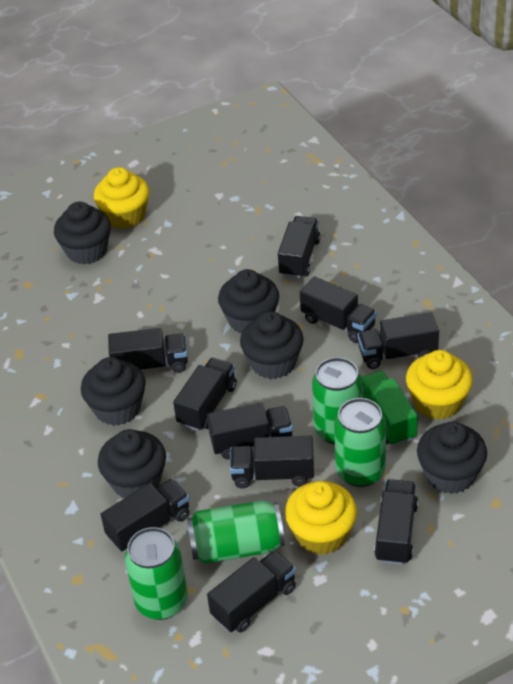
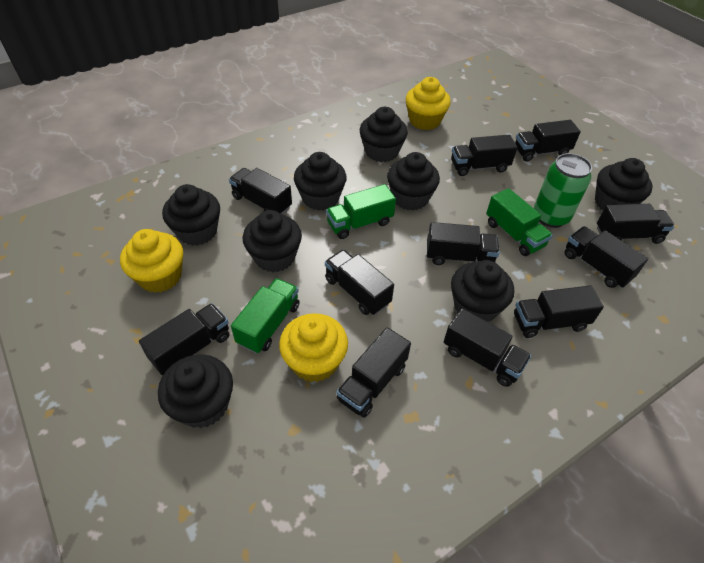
black cupcake: [54,202,111,264] [81,357,146,426] [98,429,166,498] [218,269,279,333] [240,312,304,379] [417,422,487,494] = 6 -> [158,354,233,428] [162,184,220,246] [243,210,302,272] [294,152,347,211] [360,107,408,162] [387,152,440,211] [451,260,514,322] [595,158,653,210] = 8
black truck: [101,479,190,552] [108,328,188,373] [173,358,237,431] [207,403,293,459] [207,550,296,633] [230,436,314,488] [278,216,321,279] [300,276,377,343] [358,312,439,369] [374,479,418,565] = 10 -> [139,303,229,375] [229,168,292,214] [325,250,394,315] [337,327,411,418] [427,222,500,265] [444,308,531,387] [451,135,517,176] [514,285,604,338] [515,120,581,162] [564,226,648,288] [597,204,675,244] = 11
green can: [125,527,188,620] [187,500,285,564] [312,357,362,445] [334,398,386,487] = 4 -> [534,153,592,228] = 1
green truck: [361,371,418,446] = 1 -> [231,278,300,354] [326,184,396,239] [486,188,553,256] = 3

